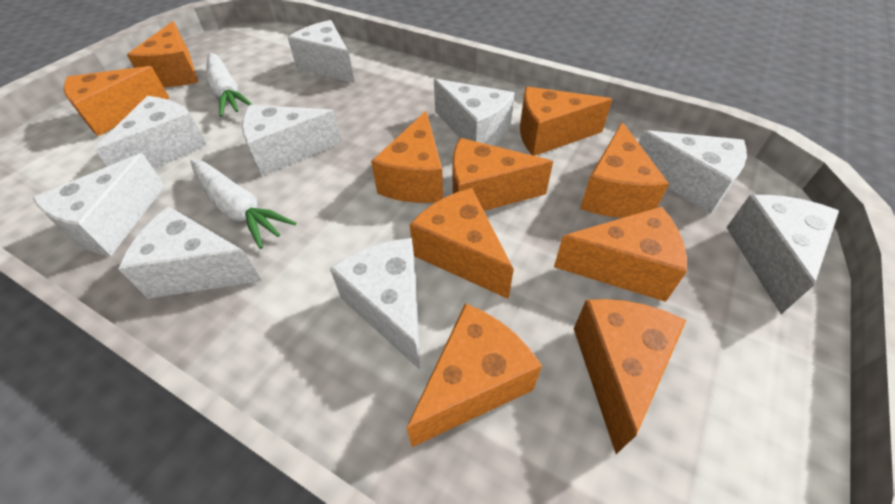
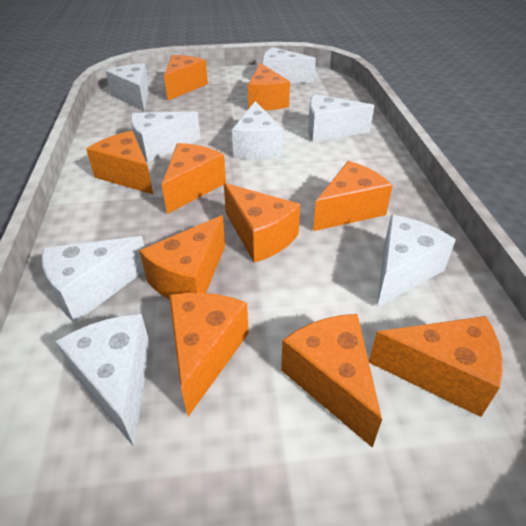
white carrot: [190,160,296,249] [206,53,253,117] = 2 -> none = 0
white cheese: [33,153,165,256] [94,96,207,168] [118,207,262,298] [242,105,342,176] [288,20,355,83] [330,238,420,370] [434,79,515,146] [639,130,747,214] [726,195,839,314] = 9 -> [42,236,145,323] [56,314,150,447] [106,63,149,111] [131,111,201,162] [232,101,283,159] [263,47,316,83] [308,94,374,142] [377,215,456,307] = 8

